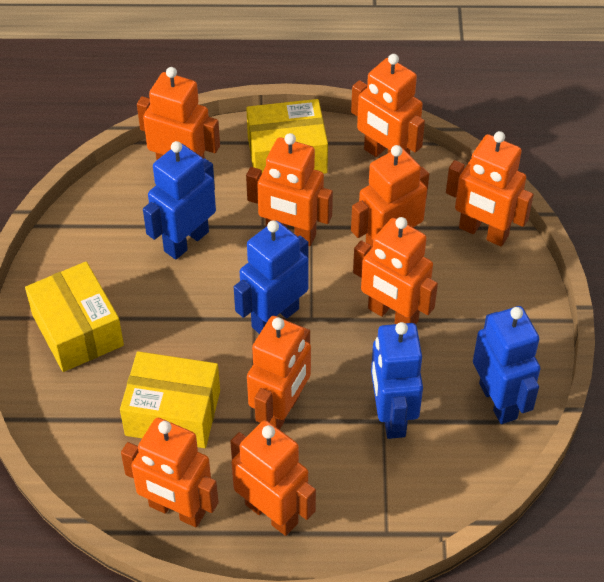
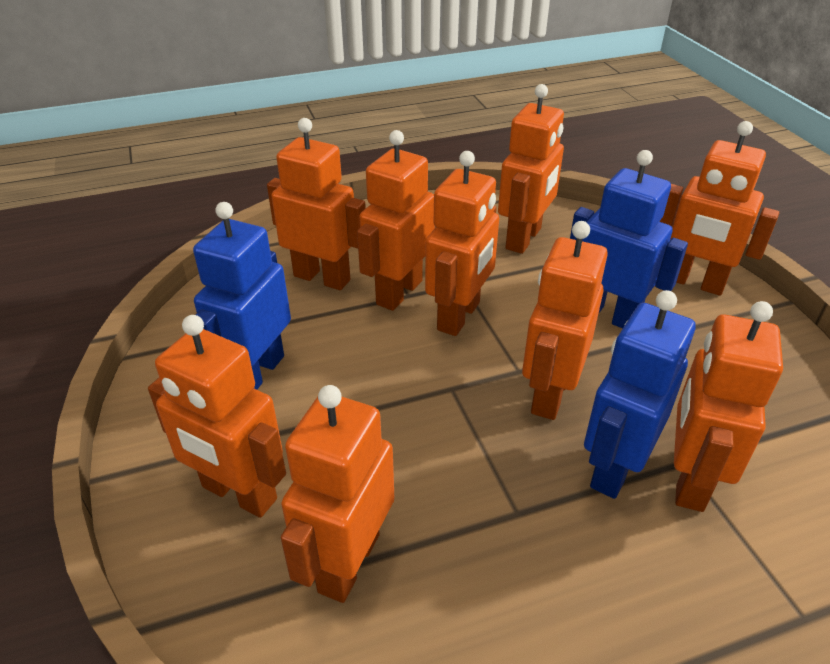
blue robot: [143,141,216,260] [234,220,309,334] [371,322,423,439] [473,306,541,424] = 4 -> [193,202,291,390] [570,150,688,328] [584,290,696,499] = 3
yellow box: [25,262,124,372] [120,351,220,448] [246,99,328,174] = 3 -> none = 0

